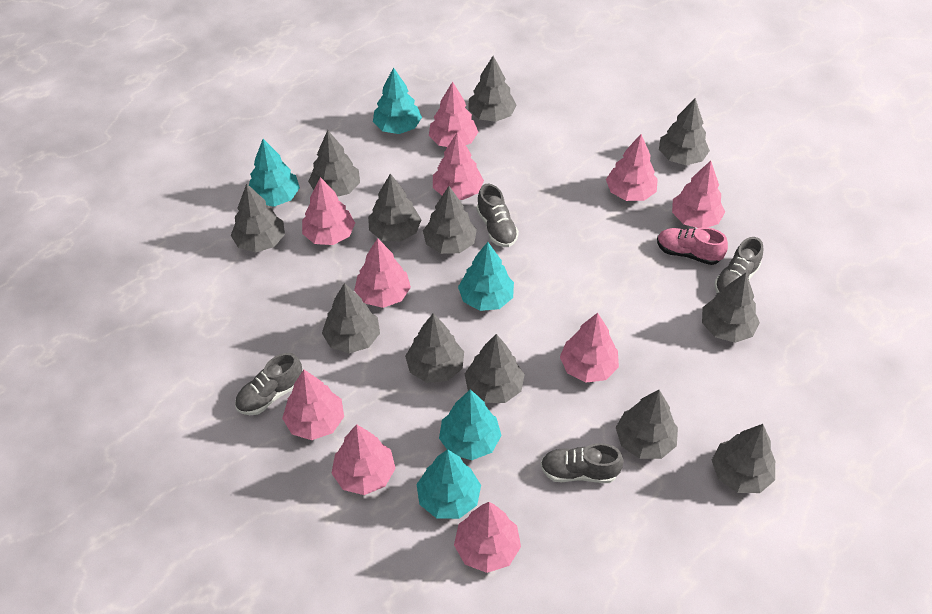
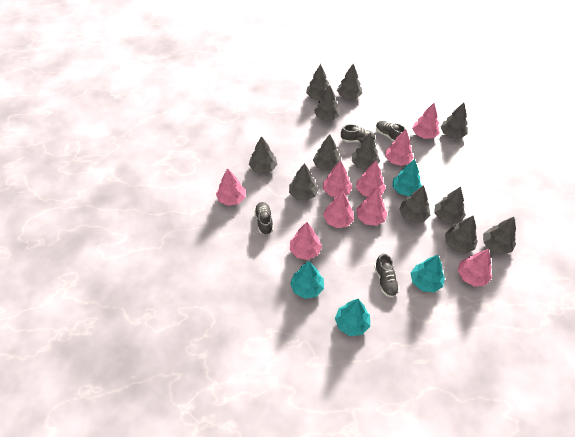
pink shoe: [657,227,728,265] = 1 -> none = 0
pink tree: [282,370,344,440] [302,177,355,245] [332,424,396,495] [354,238,411,308] [429,81,478,147] [433,133,484,200] [454,502,521,573] [560,313,619,383] [606,134,658,201] [672,161,725,228] = 10 -> [216,168,246,206] [290,222,322,260] [323,160,352,197] [323,190,354,228] [356,161,386,197] [357,188,387,226] [385,129,414,166] [412,103,440,139] [458,249,492,287] = 9
turquoise tree: [249,139,300,207] [373,67,422,134] [417,449,481,519] [439,389,502,460] [458,242,514,311] = 5 -> [290,261,324,299] [335,299,370,336] [393,159,422,196] [411,255,445,293] = 4

